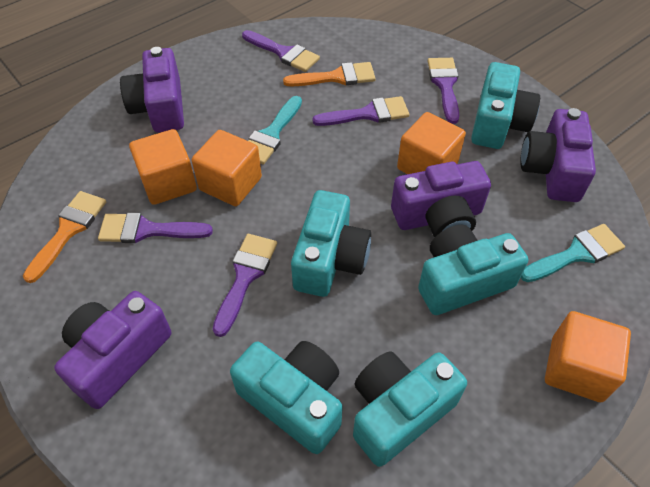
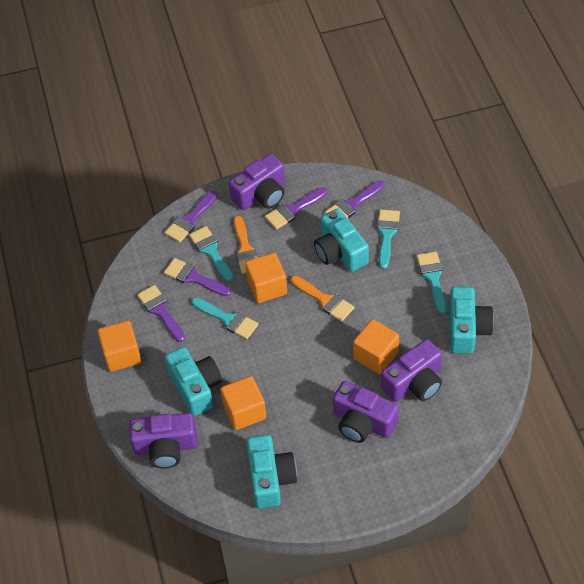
turquoise brush: [248,96,302,165] [521,224,625,282] = 2 -> [189,226,234,281] [192,298,258,339] [377,210,400,269] [417,252,447,314] = 4
turquoise camera: [230,341,343,454] [291,190,371,297] [353,352,467,467] [418,225,528,315] [471,62,540,149] = 5 -> [165,347,222,416] [246,435,297,509] [314,209,369,272] [449,287,494,354] = 4

